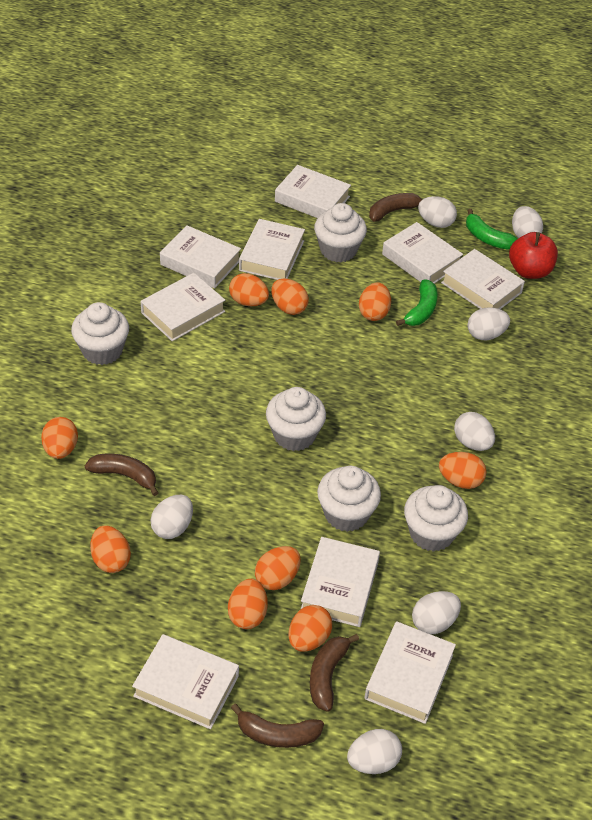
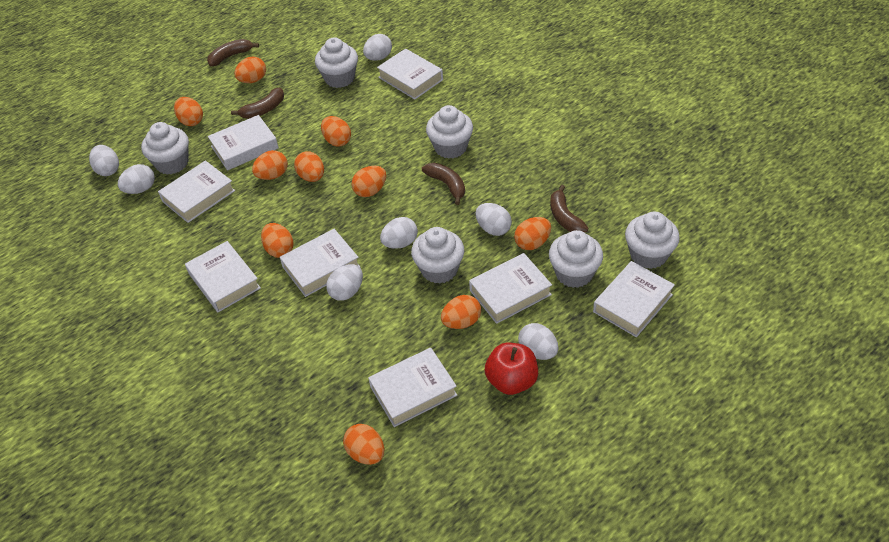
green banana: [396,279,438,326] [466,209,518,250] = 2 -> none = 0
orange egg: [41,417,78,459] [90,525,131,573] [228,579,267,629] [229,273,269,306] [255,546,301,590] [271,278,309,315] [288,605,332,652] [359,282,391,321] [439,452,486,489] = 9 -> [174,97,203,126] [234,57,266,83] [252,150,288,180] [261,223,293,258] [294,151,324,182] [321,116,351,147] [343,424,384,465] [352,166,386,197] [441,295,481,329] [514,217,551,250] = 10
white book: [132,634,239,729] [140,273,225,341] [160,225,241,288] [239,219,305,280] [275,165,351,218] [300,537,380,627] [364,621,456,724] [382,222,463,283] [441,249,525,309] = 9 -> [158,160,235,223] [185,241,261,312] [208,115,279,170] [280,229,360,297] [368,348,457,427] [377,48,443,100] [469,253,552,324] [593,261,675,337] = 8
white cupcake: [71,302,129,365] [266,387,326,451] [314,203,367,262] [317,466,381,532] [404,485,468,552] = 5 -> [141,122,189,174] [315,37,358,88] [411,227,464,284] [426,105,473,159] [549,230,603,288] [625,211,680,269] = 6

